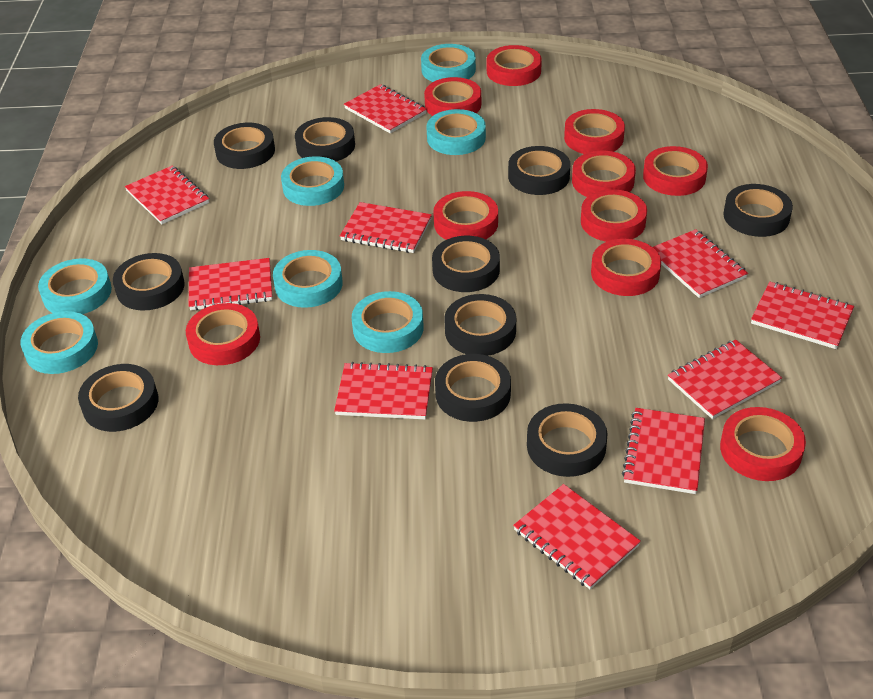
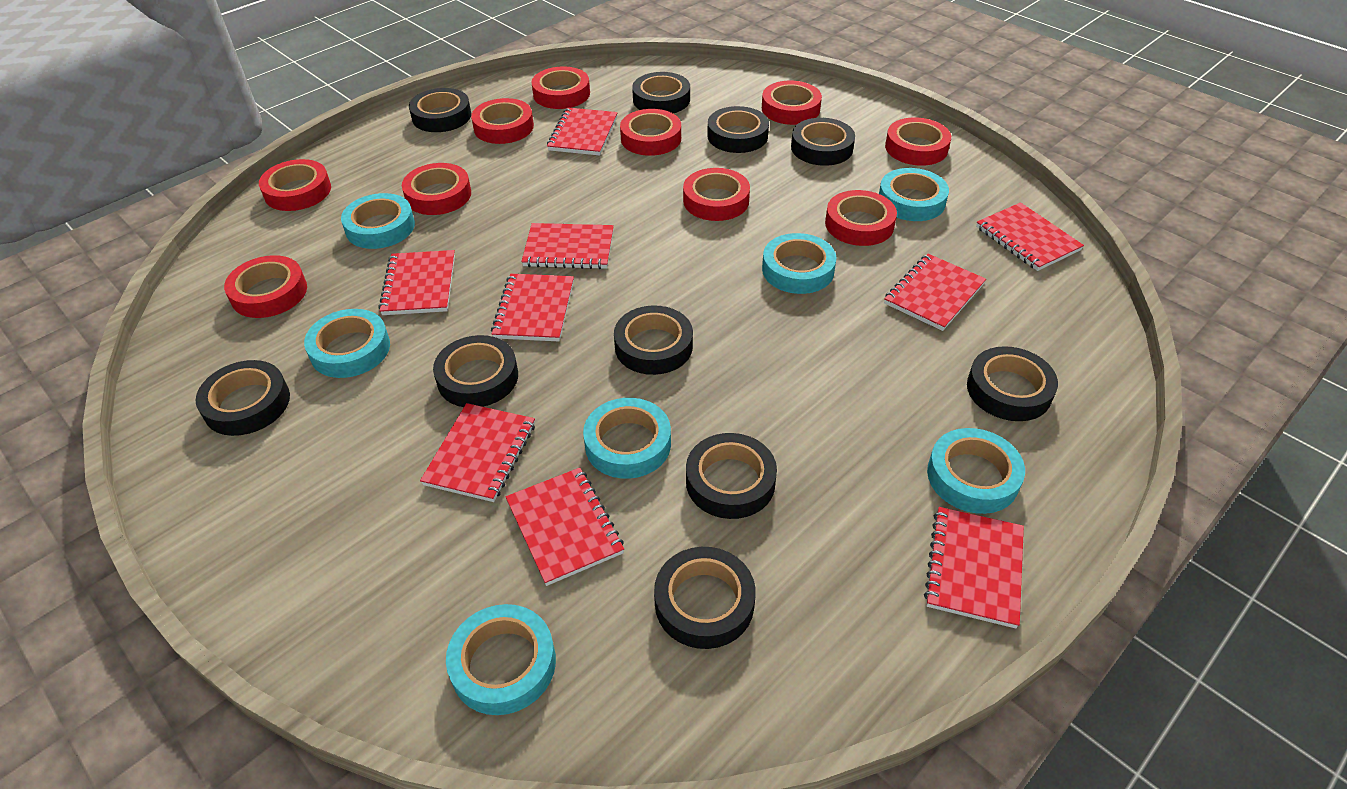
red notebook: [125,166,209,224] [189,258,272,310] [334,362,433,419] [340,202,432,253] [344,84,427,134] [513,484,641,589] [622,408,705,494] [653,229,748,298] [668,339,782,419] [751,282,854,349] = 10 -> [378,250,455,315] [420,403,535,502] [491,274,574,341] [505,468,624,586] [521,223,614,269] [547,107,618,156] [884,254,986,331] [924,507,1024,628] [976,202,1084,271] = 9

